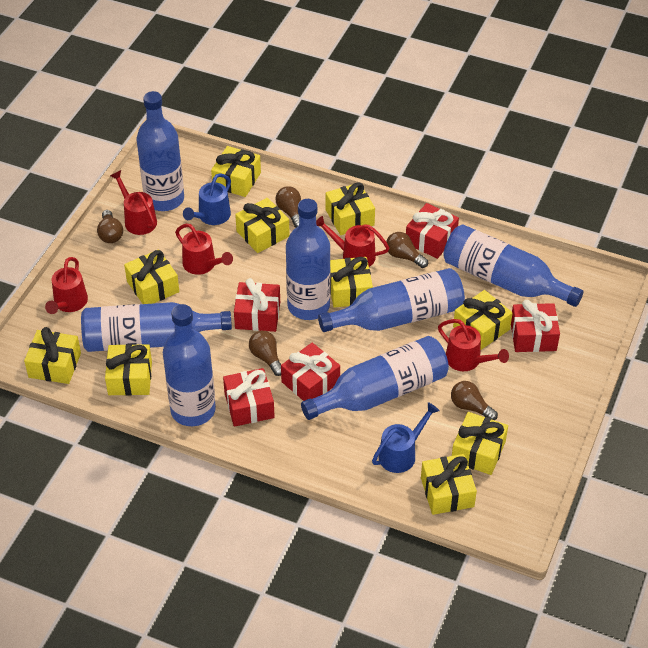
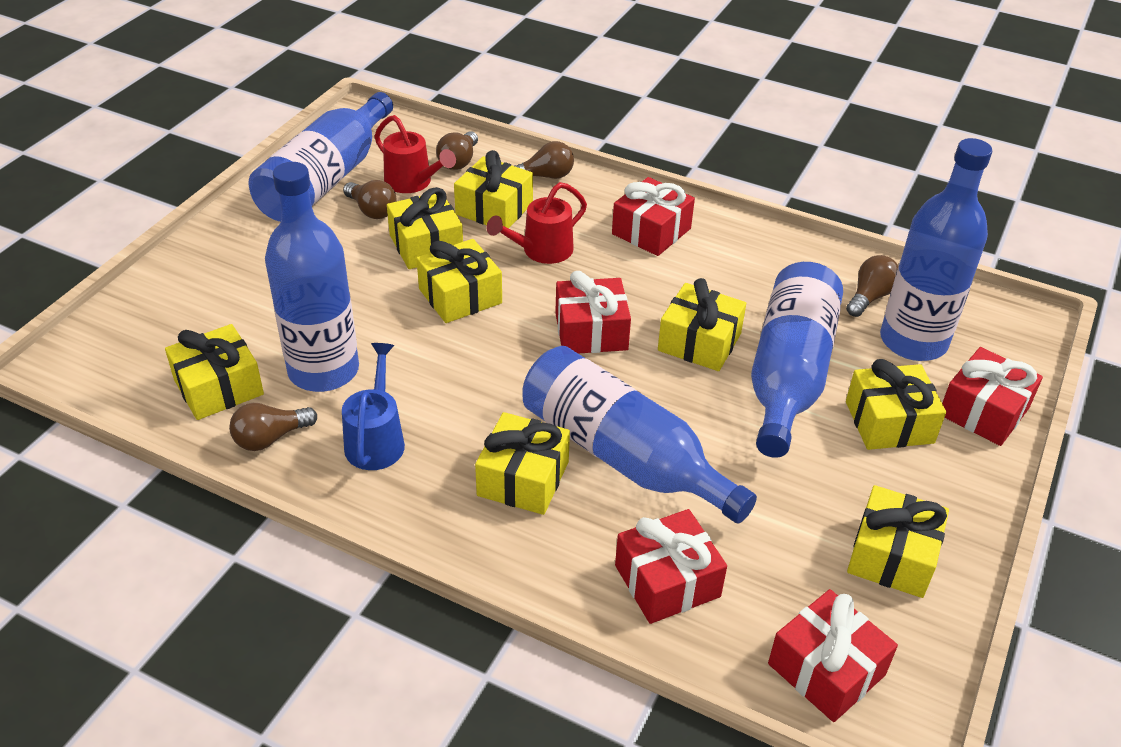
blue bottle: [81,302,232,352] [136,91,184,211] [163,304,216,426] [286,199,331,320] [301,336,449,420] [318,268,465,332] [443,224,583,307] = 7 -> [249,92,393,222] [265,162,359,392] [522,346,757,523] [751,262,843,458] [880,138,992,361] = 5
blue watering can: [183,173,231,225] [372,402,440,473] = 2 -> [342,343,405,470] = 1
red watering can: [45,257,88,314] [110,170,157,235] [175,224,233,275] [316,216,389,267] [438,319,509,371] = 5 -> [374,115,456,193] [486,182,587,264] = 2
yellow gift: [24,327,81,384] [105,344,152,396] [124,250,179,304] [211,146,261,197] [235,198,290,253] [326,182,375,235] [330,257,373,308] [421,454,477,515] [452,412,508,475] [453,290,513,350] = 10 -> [165,324,264,420] [387,187,463,269] [416,239,502,323] [454,150,533,228] [475,412,570,515] [658,278,746,371] [846,359,946,450] [847,485,949,598] = 8

